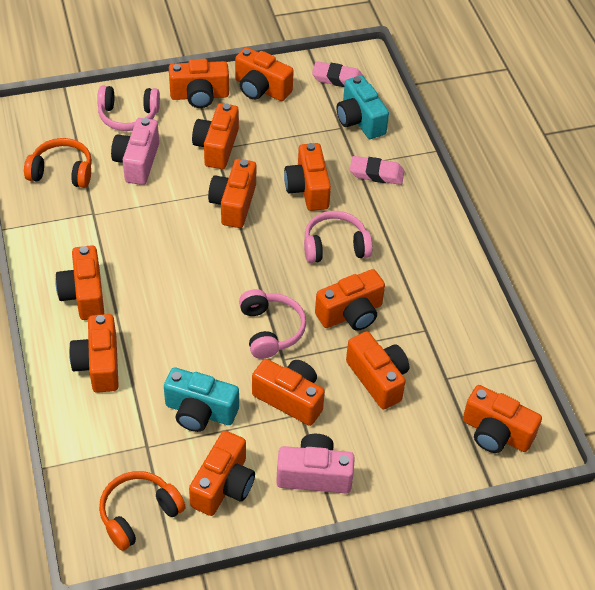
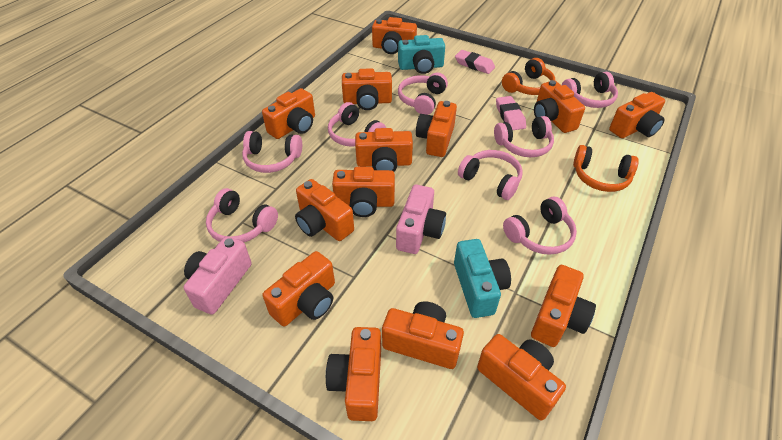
orange camera: [55,245,104,320] [69,314,119,393] [169,59,229,108] [189,431,255,516] [192,103,239,169] [208,159,256,228] [235,47,294,101] [252,359,325,426] [284,143,331,211] [315,269,385,331] [346,332,409,409] [463,385,542,453] = 12 -> [262,88,315,139] [263,251,335,327] [295,179,354,241] [326,327,381,421] [332,167,395,217] [342,68,392,110] [355,128,413,172] [372,17,417,54] [382,301,464,369] [416,101,457,157] [477,334,566,420] [531,265,596,347] [534,80,585,133] [609,92,665,138] = 14
pink headphones: [97,86,160,131] [239,289,306,359] [304,211,372,263] = 3 -> [206,188,278,242] [242,131,302,173] [328,102,386,147] [398,73,448,115] [458,150,523,200] [494,116,554,157] [503,197,577,255] [562,72,618,108] = 8

